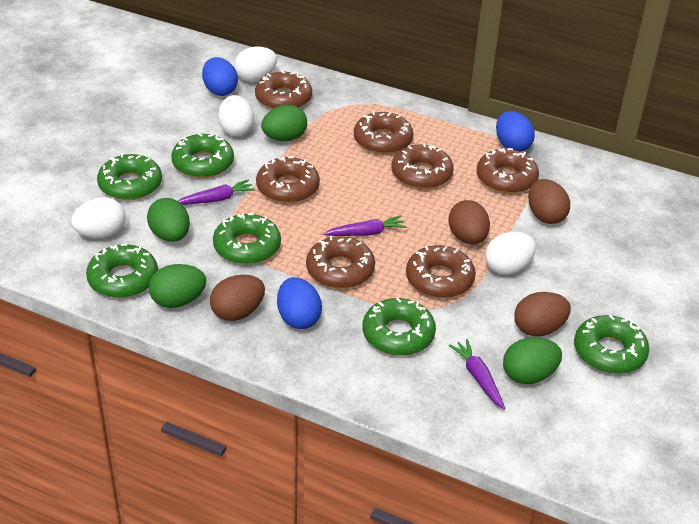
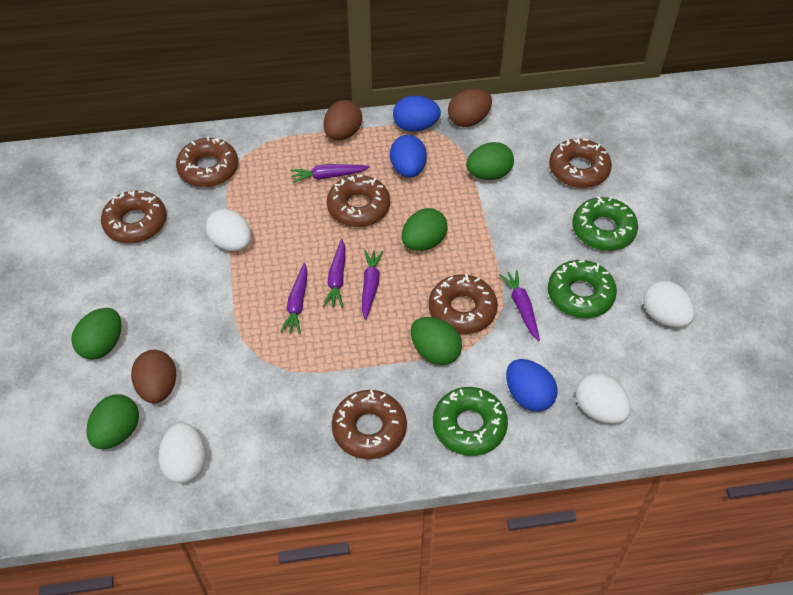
brown donut: [255,71,312,109] [256,156,320,203] [306,236,375,289] [354,111,413,154] [391,143,454,189] [406,245,476,298] [477,148,539,193] = 7 -> [101,190,167,243] [176,137,238,187] [327,175,390,227] [332,390,407,459] [429,274,498,334] [549,139,612,188] = 6
brown egg: [210,275,265,321] [448,200,490,244] [514,292,571,337] [528,179,570,224] = 4 -> [131,350,176,403] [324,100,362,140] [448,89,492,127] = 3
green donut: [86,244,158,298] [97,153,162,200] [171,133,234,178] [213,213,281,264] [363,297,436,356] [574,315,650,374] = 6 -> [433,387,508,456] [548,260,617,318] [572,196,638,251] = 3
green egg: [147,198,190,242] [149,264,206,308] [261,105,307,141] [503,337,562,384] = 4 -> [71,308,122,360] [86,394,139,449] [402,208,448,251] [410,317,462,365] [466,142,514,180] = 5
purple carrot: [178,179,255,205] [323,216,407,236] [449,339,505,409] = 3 -> [280,263,308,334] [290,164,370,183] [323,239,345,308] [362,250,384,320] [499,270,540,341] = 5

